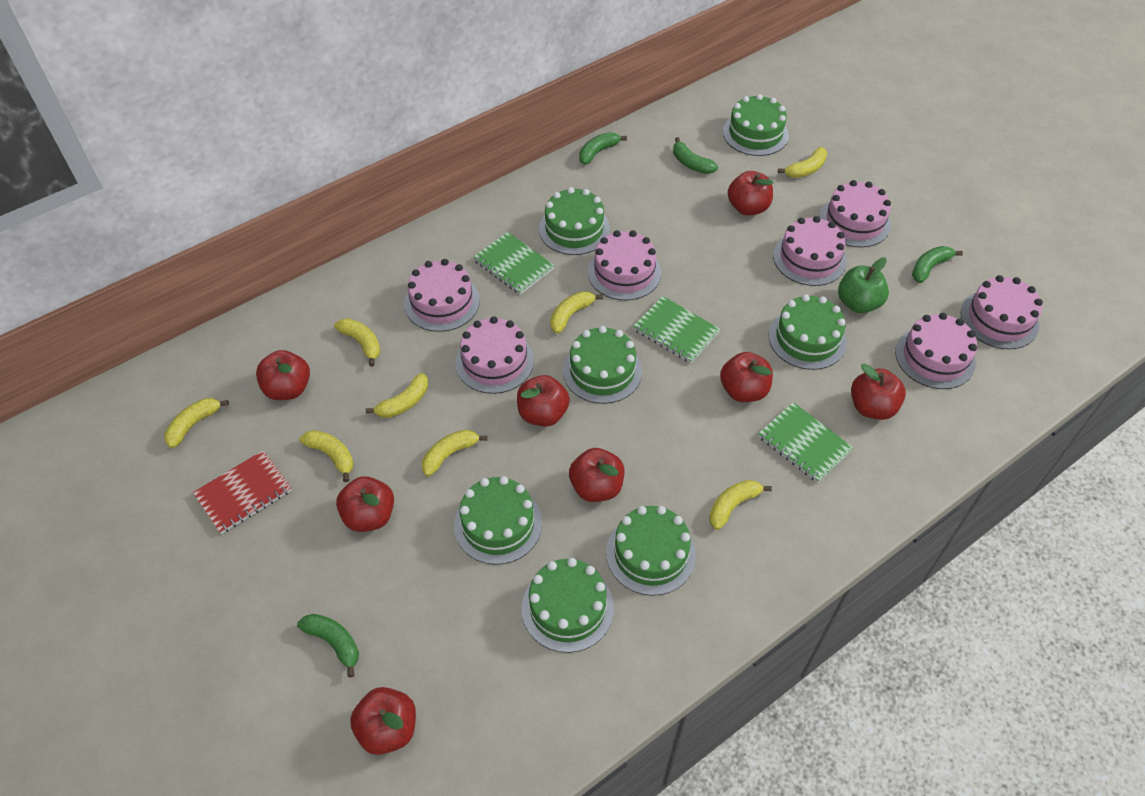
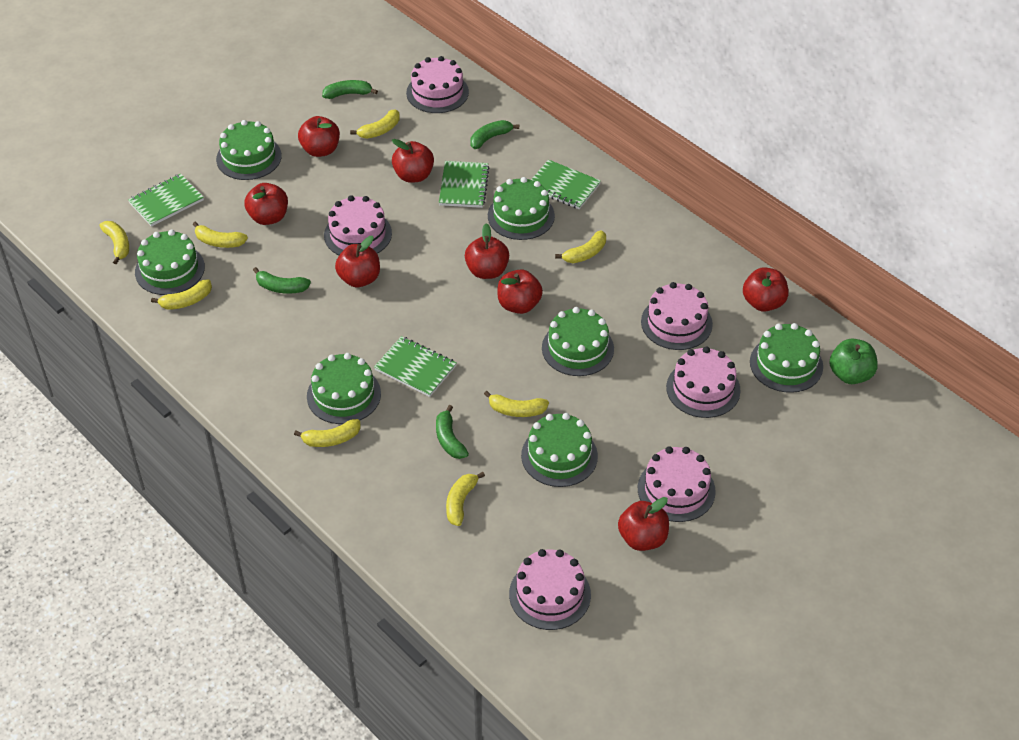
green notebook: [473,232,555,294] [633,296,720,363] [758,402,854,483] = 3 -> [128,174,204,227] [374,336,456,397] [439,161,489,208] [531,159,601,209] = 4
pink cake: [404,259,480,332] [455,316,534,394] [588,230,661,301] [773,216,847,286] [819,180,891,248] [895,313,977,389] [960,275,1043,349] = 7 -> [324,195,392,255] [406,56,469,113] [509,549,591,630] [638,446,716,522] [641,282,713,350] [666,347,741,418] = 6
red notebook: [193,450,292,534] = 1 -> none = 0

